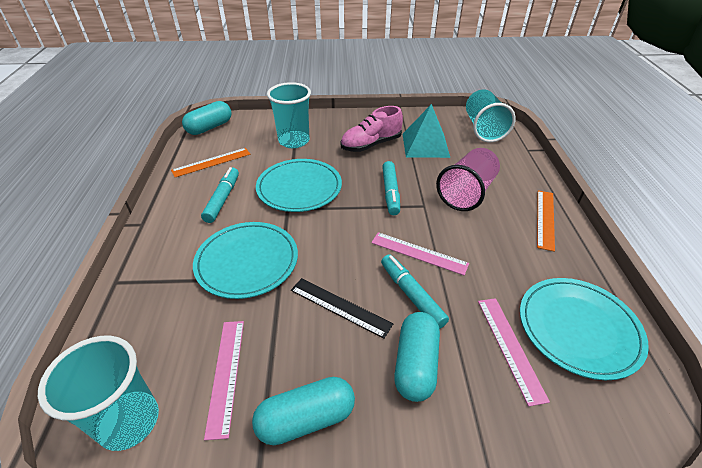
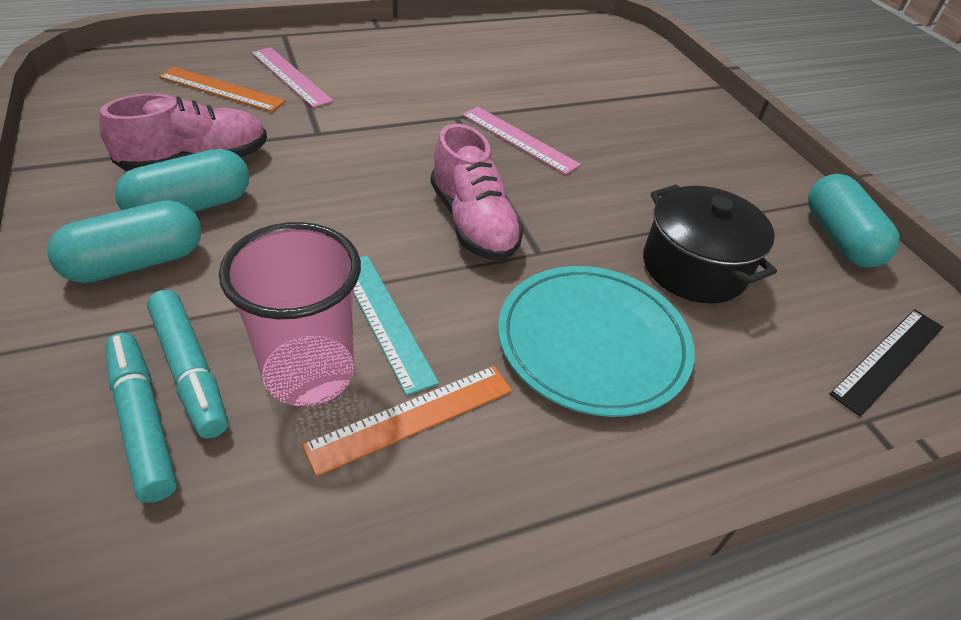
black pot: none = 0 -> [643,185,777,303] = 1
pink ruler: [204,321,244,440] [371,232,469,275] [478,298,550,406] = 3 -> [251,47,334,108] [462,107,581,175] = 2
pink shoe: [340,106,403,152] = 1 -> [99,93,267,171] [431,124,524,261] = 2
turquoise cup: [38,336,159,451] [267,82,311,148] [466,90,516,142] = 3 -> none = 0
turquoise marker: [201,167,239,223] [381,254,449,329] [382,161,400,215] = 3 -> [105,333,177,503] [147,290,228,438] = 2
turquoise plate: [193,222,298,299] [256,159,342,212] [520,278,649,380] = 3 -> [498,266,695,417] = 1
turquoise pyramid: [403,104,450,158] = 1 -> none = 0
turquoise ruler: none = 0 -> [354,255,439,396] = 1

